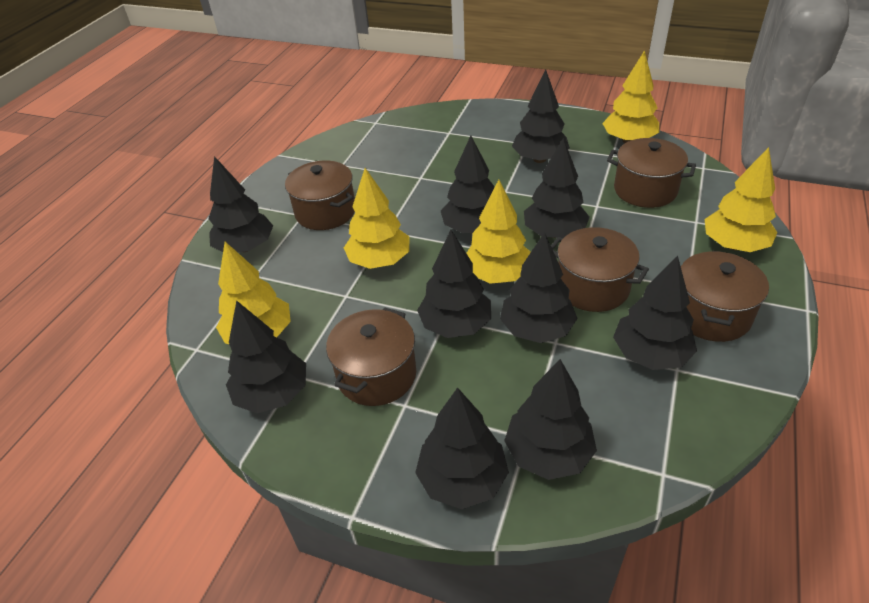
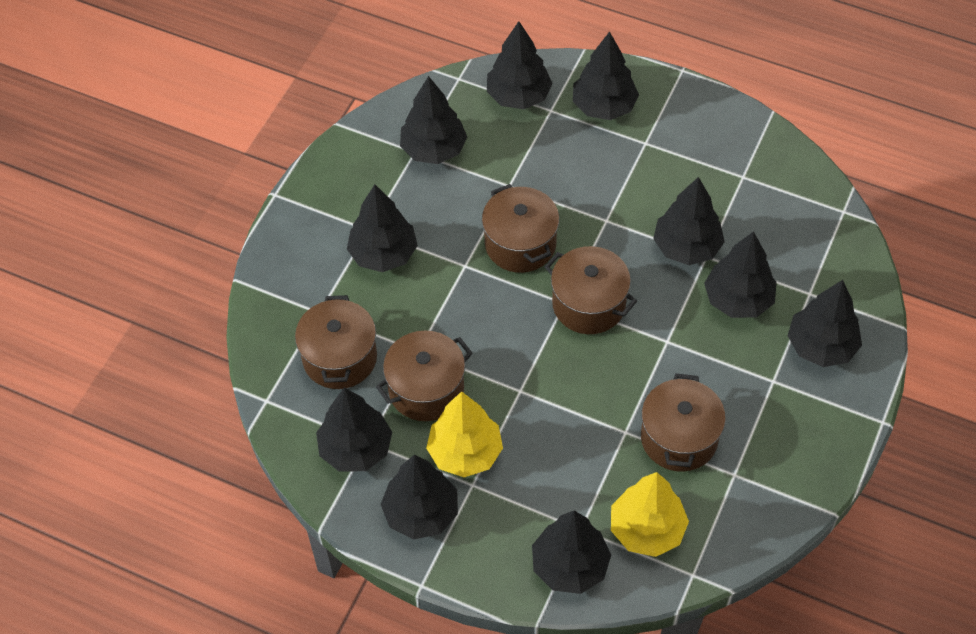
yellow tree: [216,242,291,344] [344,168,409,269] [466,180,531,284] [602,50,659,143] [705,147,777,252] = 5 -> [426,391,503,477] [611,472,689,557] = 2

